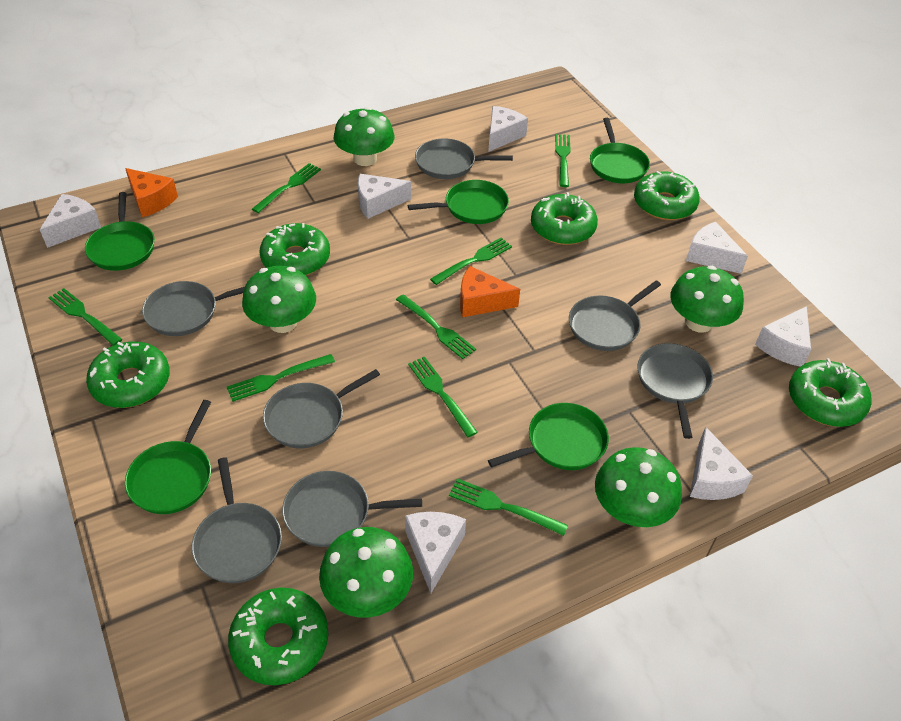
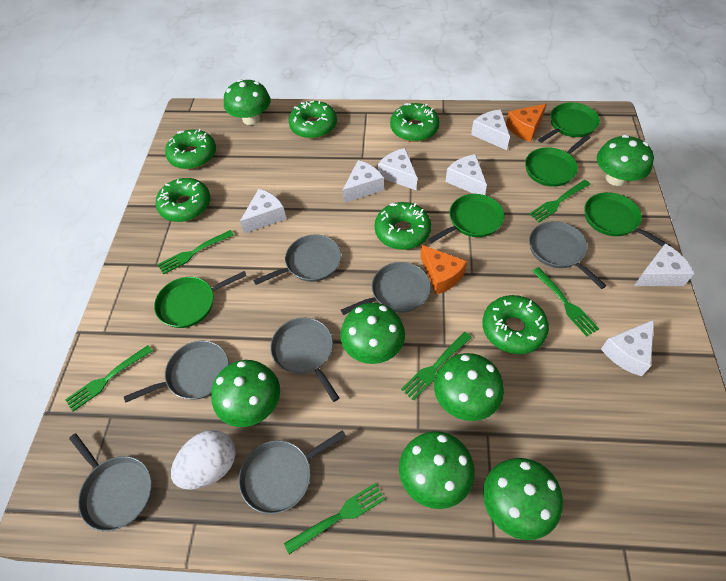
green fork: [48,288,123,346] [227,354,335,402] [252,163,321,213] [396,294,476,359] [408,356,478,437] [430,238,512,285] [449,478,568,536] [555,134,571,187] = 8 -> [65,345,153,411] [158,230,234,275] [284,483,385,554] [401,332,472,400] [529,180,590,222] [532,267,599,337] = 6
green mushroom: [242,266,316,333] [319,527,413,618] [334,107,394,166] [595,447,682,527] [670,265,744,333] = 5 -> [211,360,280,427] [224,79,271,125] [340,303,405,364] [399,431,475,509] [434,353,504,421] [483,458,563,540] [597,135,654,186] = 7
white egg: none = 0 -> [171,430,236,490] = 1

